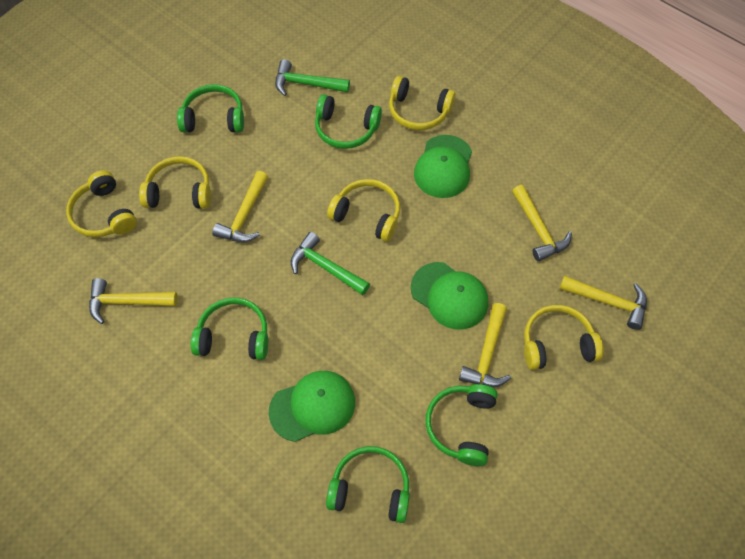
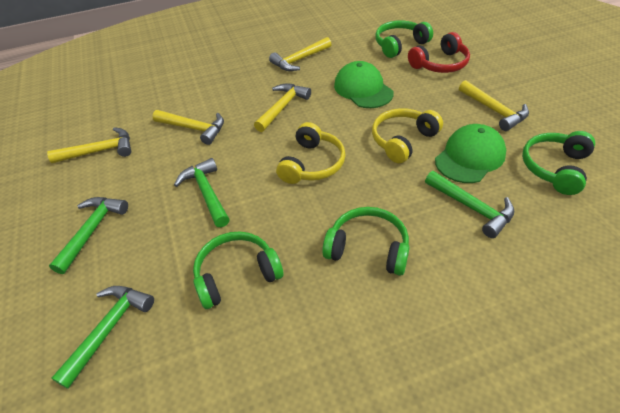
green cap: [269,371,355,442] [411,262,488,330] [414,135,472,198] = 3 -> [334,61,394,108] [435,124,506,183] = 2
green hammer: [275,59,350,96] [291,232,370,295] = 2 -> [49,197,128,274] [52,286,154,389] [174,158,229,227] [425,171,514,238] = 4
green headphones: [177,84,244,132] [191,297,268,360] [315,94,382,149] [326,446,410,523] [425,384,497,466] = 5 -> [193,231,284,309] [322,207,410,276] [375,20,433,58] [522,131,595,195] = 4
red headphones: none = 0 -> [408,32,470,73] = 1
yellow headphones: [66,170,137,237] [139,156,211,209] [327,179,400,242] [389,76,456,130] [524,305,603,370] = 5 -> [276,122,346,184] [372,108,443,163] = 2

